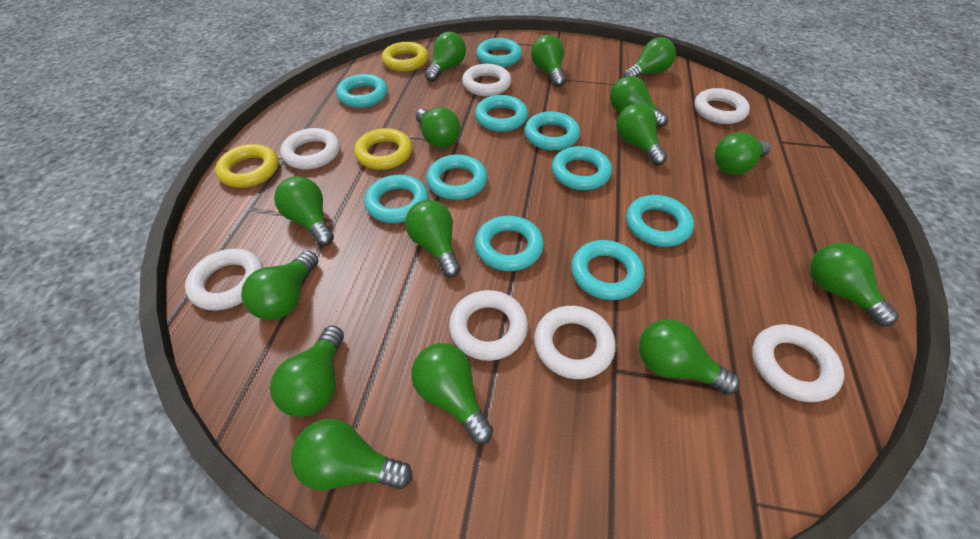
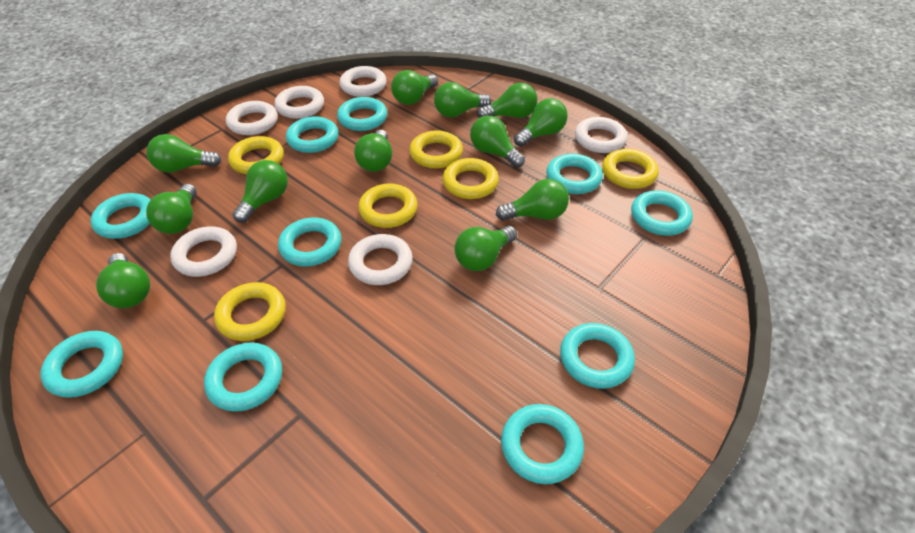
green light bulb: [241,251,318,320] [270,326,344,417] [274,176,334,246] [291,419,413,491] [405,200,461,278] [411,343,493,444] [416,107,461,148] [425,32,466,82] [531,34,565,87] [610,76,668,128] [616,103,667,165] [623,37,676,77] [639,319,740,395] [714,132,771,175] [810,243,899,326] = 15 -> [96,253,150,308] [146,134,221,173] [146,184,197,234] [233,160,288,223] [354,130,392,172] [391,70,438,105] [434,82,491,117] [454,226,517,271] [470,116,525,168] [477,83,537,118] [496,179,569,221] [514,98,568,147] = 12
white ring: [185,249,263,311] [280,128,340,169] [449,290,528,361] [462,64,511,96] [534,306,616,379] [694,88,750,124] [752,324,844,402] = 7 -> [170,227,237,277] [226,101,278,135] [274,86,324,119] [339,66,387,97] [348,234,413,285] [575,117,628,153] = 6
yellow ring: [215,144,279,188] [354,128,412,170] [382,42,428,72] = 3 -> [214,282,286,341] [228,136,284,174] [358,183,418,228] [409,130,463,168] [442,158,499,199] [602,149,659,189] = 6

